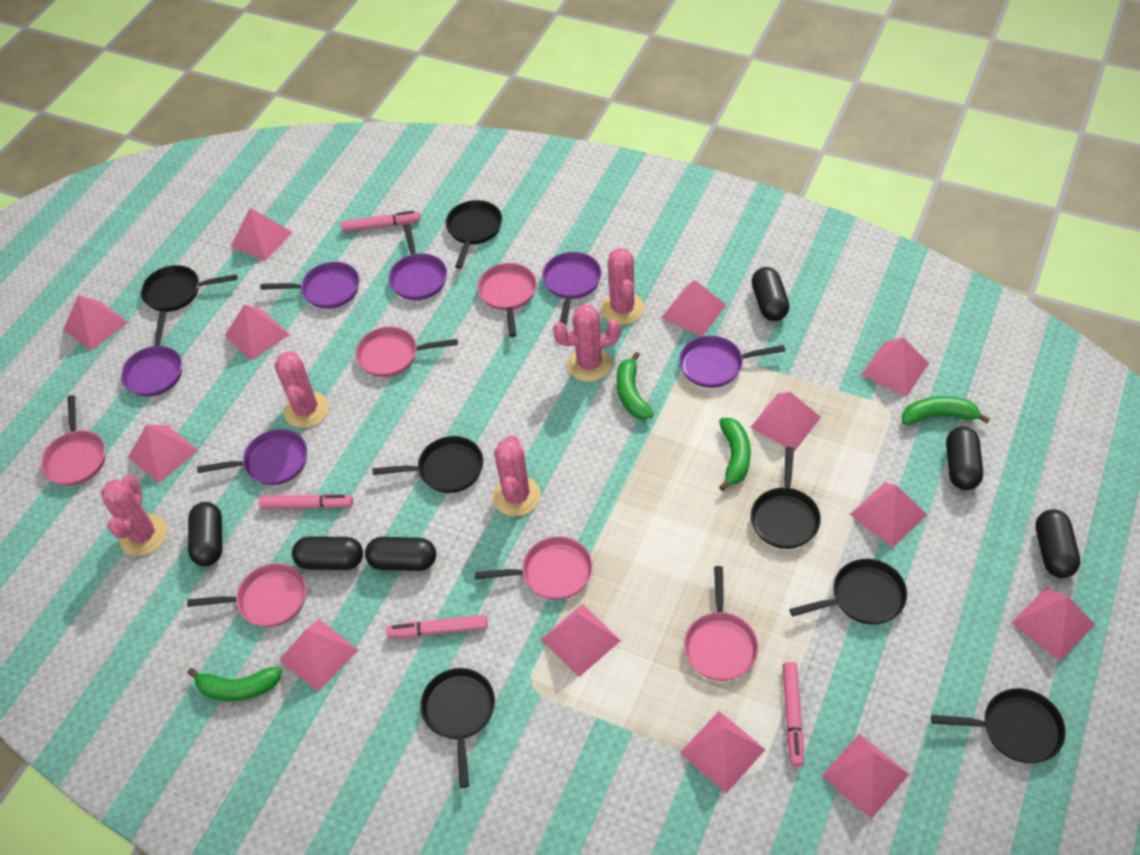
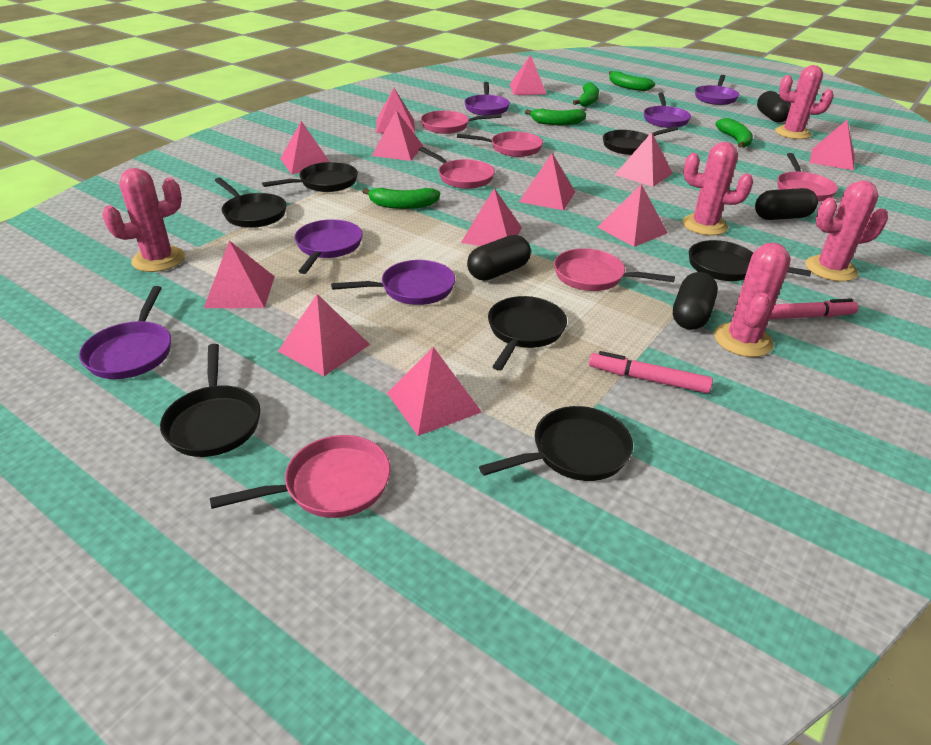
black capsule: [188,502,222,566] [292,536,363,570] [365,537,436,571] [751,267,789,321] [946,426,983,490] [1035,509,1080,578] = 6 -> [467,235,531,281] [673,272,718,330] [755,188,818,220] [757,91,791,123] = 4
green banana: [188,666,282,701] [616,352,653,420] [719,418,751,491] [902,396,990,425] = 4 -> [362,188,440,209] [525,109,586,125] [573,82,599,107] [609,71,655,91] [715,118,753,148] = 5
pink marker: [259,494,353,509] [341,211,421,232] [387,615,488,638] [783,662,804,767] = 4 -> [589,351,713,393] [769,298,859,319] = 2
pink pyramid: [64,295,128,351] [128,425,198,483] [225,304,290,361] [231,208,293,261] [279,619,358,692] [541,604,621,677] [661,280,726,336] [680,711,766,793] [750,392,821,452] [822,734,909,819] [850,483,927,548] [861,337,929,396] [1011,587,1095,661] = 13 -> [204,241,275,308] [278,294,370,376] [280,121,330,174] [372,110,423,161] [376,88,415,133] [387,347,482,436] [461,188,522,246] [510,55,547,95] [519,153,575,210] [598,184,668,247] [615,132,673,187] [810,120,855,170] = 12

